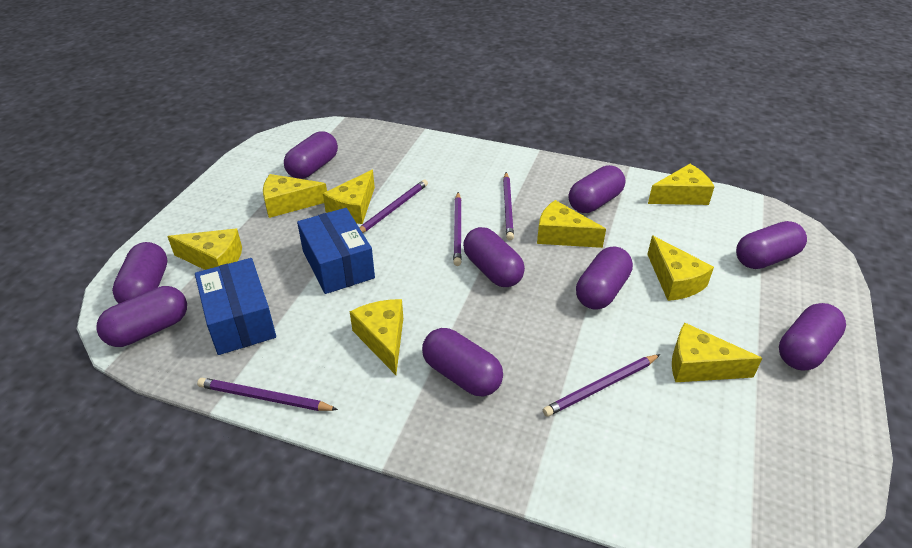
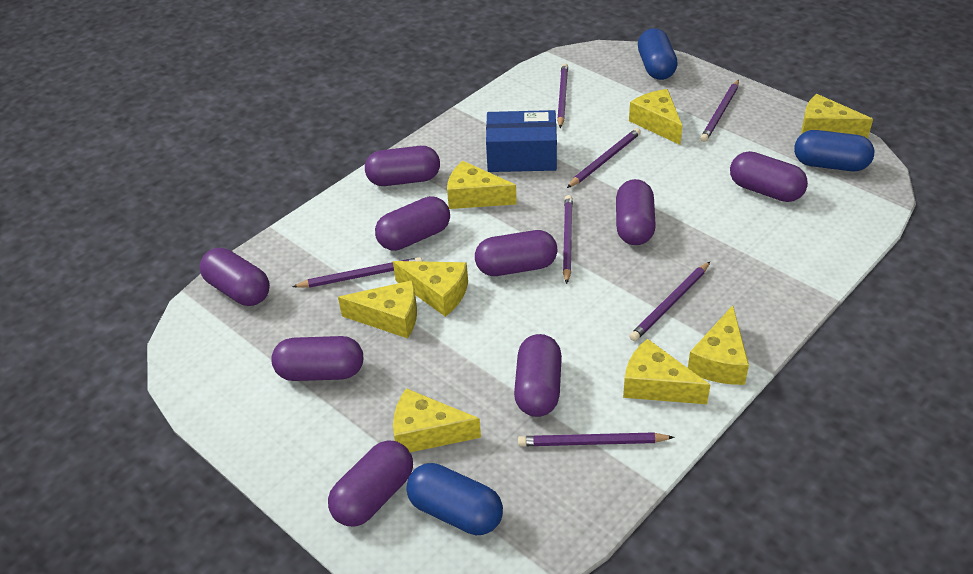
blue box: [195,258,276,355] [297,208,375,294] = 2 -> [486,110,557,172] = 1
blue capsule: none = 0 -> [406,463,503,535] [638,28,678,80] [794,130,874,171] = 3
purple pencil: [197,378,338,411] [360,179,428,233] [453,192,462,266] [503,172,514,240] [543,354,660,417] = 5 -> [292,257,422,288] [518,432,674,446] [557,63,568,128] [563,195,573,284] [567,128,641,188] [629,262,710,341] [700,79,739,142] = 7

